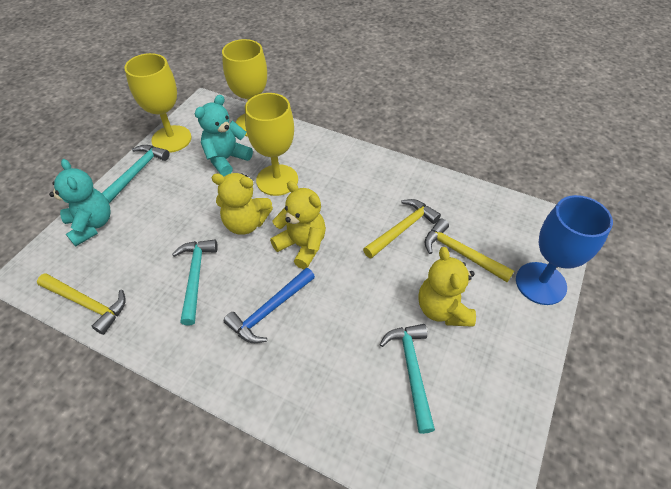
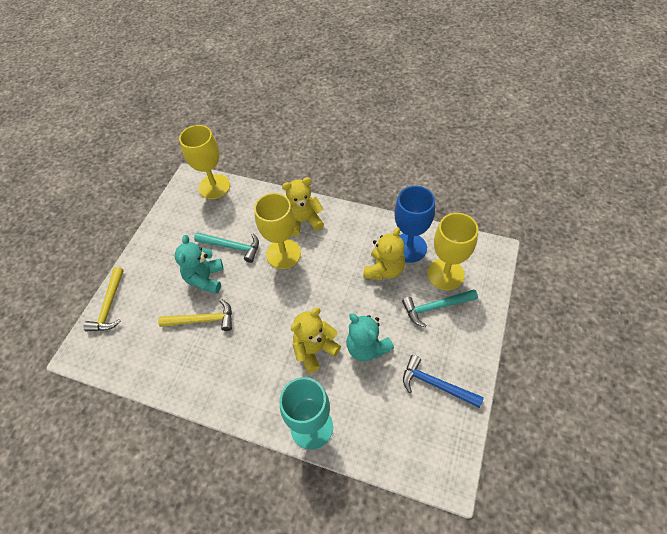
turquoise goblet: none = 0 -> [280,377,333,450] = 1
turquoise hammer: [102,145,170,203] [172,240,218,326] [379,324,435,434] = 3 -> [194,232,259,263] [402,289,478,327] = 2
yellow hammer: [37,273,126,335] [363,199,441,259] [424,219,514,282] = 3 -> [83,267,124,331] [158,299,232,331] = 2

